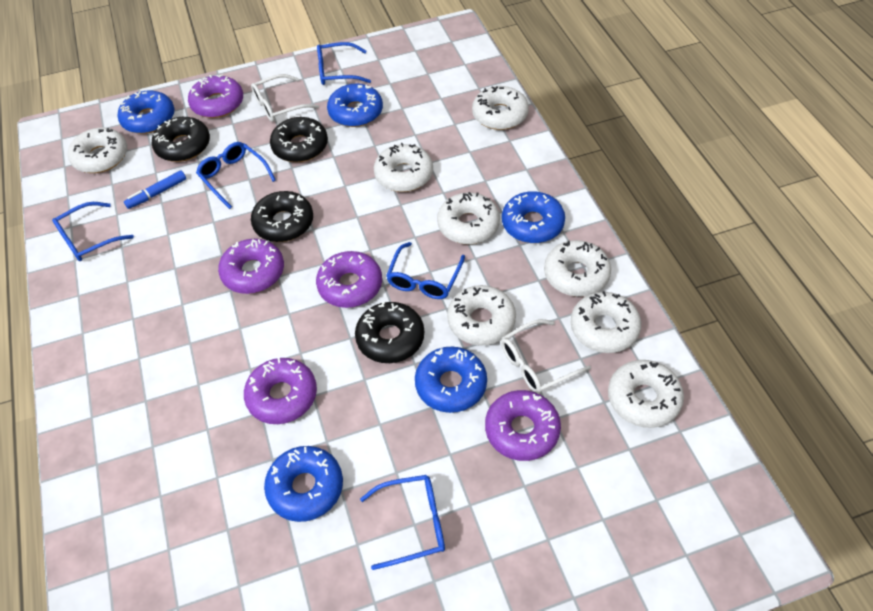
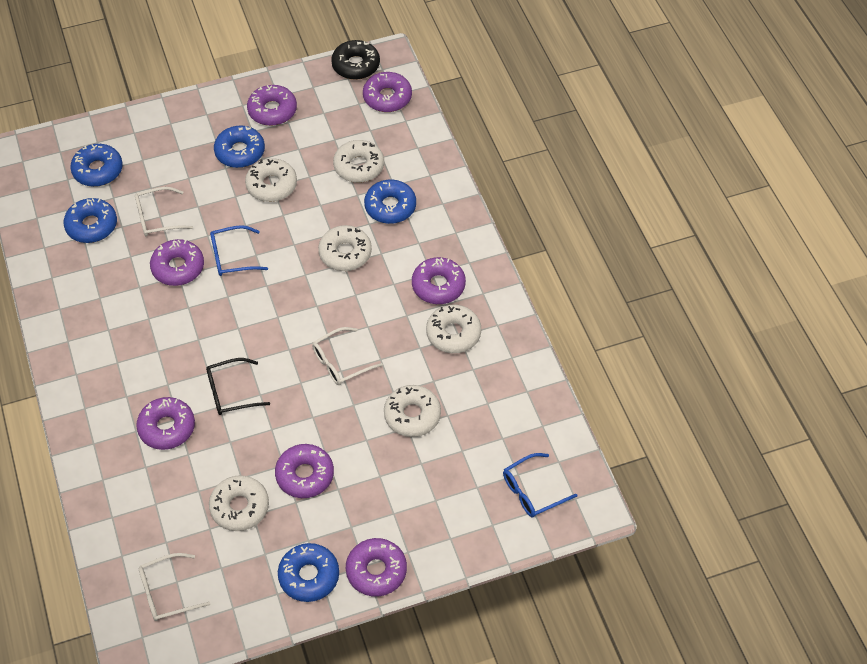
black donut: [152,117,210,162] [251,191,313,242] [270,117,328,162] [355,302,424,363] = 4 -> [331,40,380,80] = 1
black glasses: none = 0 -> [206,358,270,415] = 1
blue glasses: [52,202,134,261] [196,142,276,209] [317,42,371,85] [360,475,445,570] [386,242,465,299] = 5 -> [210,225,268,276] [503,453,577,517] = 2
blue marker: [124,170,186,209] = 1 -> none = 0
purple donut: [188,74,243,118] [218,239,284,294] [244,358,317,424] [316,251,382,308] [485,390,561,461] = 5 -> [136,397,195,450] [150,239,204,286] [247,85,297,126] [275,444,334,498] [346,538,407,597] [363,72,412,112] [412,257,466,304] = 7
white donut: [68,128,127,173] [374,143,433,192] [437,192,500,245] [447,285,516,346] [472,86,529,130] [544,240,611,297] [570,291,641,353] [608,360,684,428] = 8 -> [209,475,269,531] [245,158,297,202] [318,225,372,271] [333,140,384,183] [384,385,441,437] [426,305,481,353] = 6
white glasses: [251,74,319,122] [501,319,591,394] = 2 -> [135,187,193,236] [139,553,210,621] [312,327,383,385] = 3

